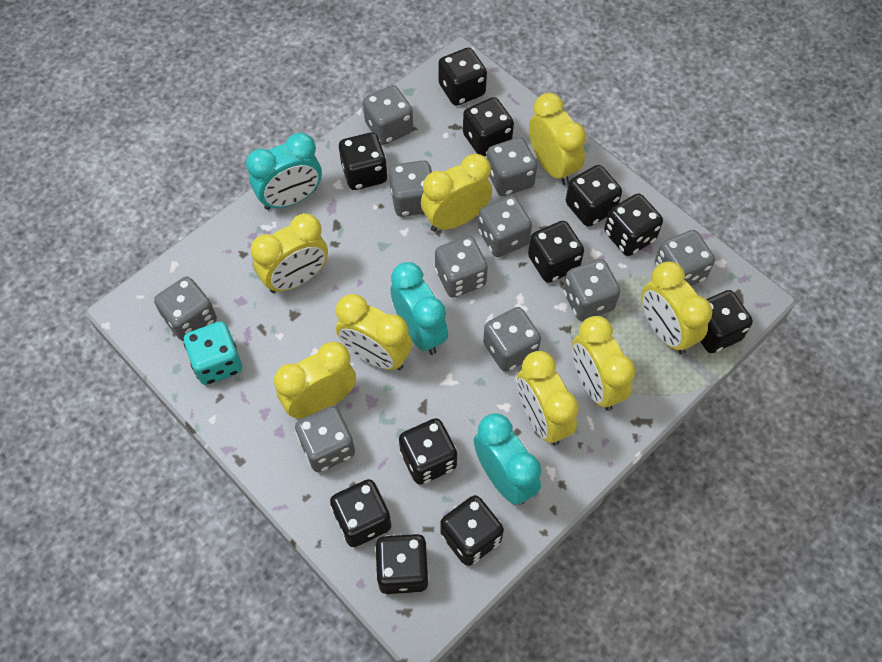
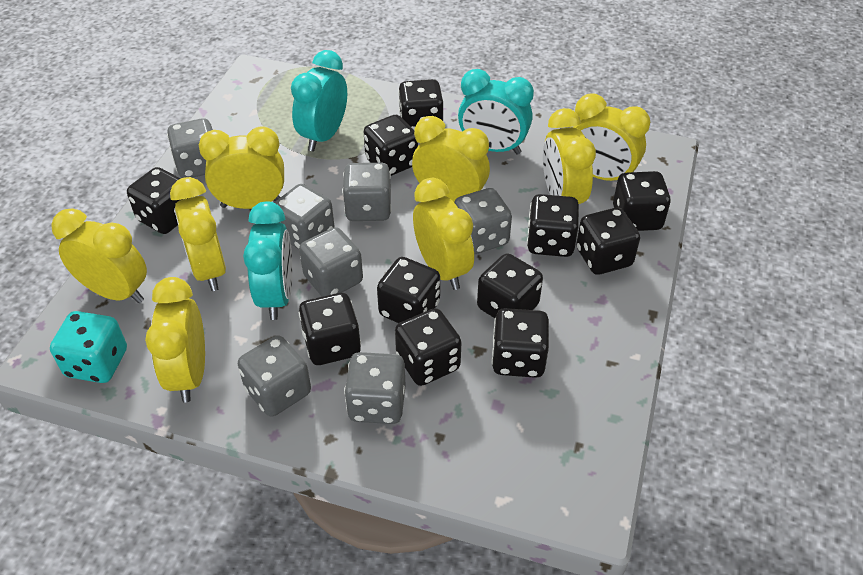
grey dice: [154,277,217,342] [295,406,355,472] [363,85,413,145] [389,160,432,217] [435,236,488,298] [478,196,532,257] [483,307,541,372] [487,137,537,196] [563,259,620,321] [655,230,715,286] = 10 -> [167,118,213,178] [238,335,311,417] [274,184,335,249] [299,227,363,297] [342,163,392,221] [344,352,405,424] [454,188,512,254] = 7

